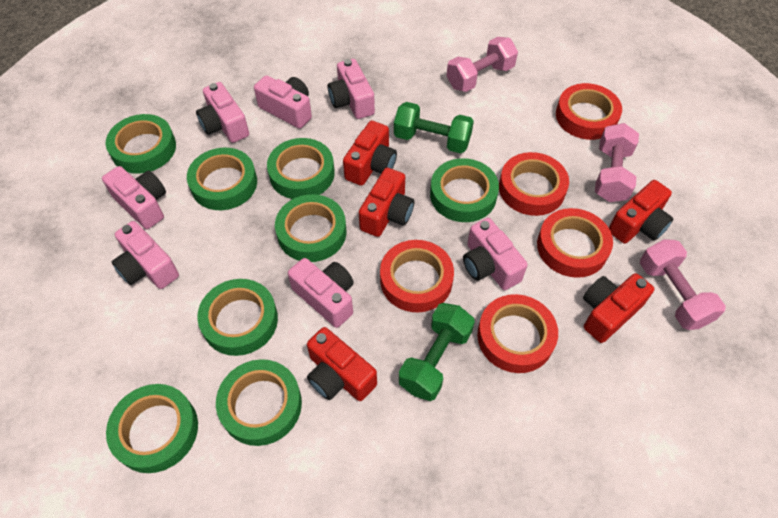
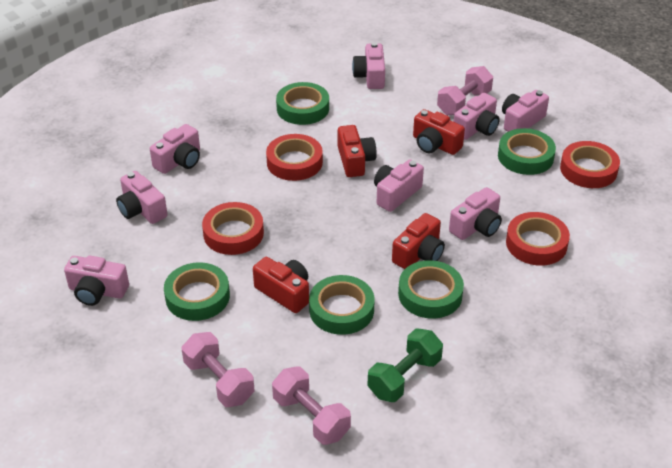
green dumbbell: [394,102,474,154] [399,303,475,401] = 2 -> [367,329,443,402] = 1
green tape: [106,114,176,174] [106,384,198,473] [187,148,257,210] [197,279,278,356] [216,359,302,446] [267,138,335,199] [275,194,347,262] [430,158,499,222] = 8 -> [164,262,230,321] [276,82,329,125] [309,275,375,335] [398,260,464,319] [498,128,556,175] = 5
pink camera: [102,166,166,229] [112,221,179,289] [196,82,249,143] [254,75,312,129] [288,258,354,328] [328,59,375,119] [463,218,528,290] = 7 -> [64,256,129,306] [116,171,167,224] [150,124,200,174] [352,42,385,89] [374,159,424,212] [449,187,502,240] [454,93,500,140] [502,90,549,132] = 8
red camera: [307,327,377,401] [343,121,397,186] [359,168,414,237] [583,273,654,343] [609,180,673,244] = 5 -> [253,257,309,313] [338,125,377,177] [392,213,445,269] [413,109,465,155] = 4
red tape: [380,240,454,312] [477,294,558,373] [499,152,569,216] [537,208,613,278] [556,83,622,140] = 5 -> [202,202,264,255] [266,134,323,181] [506,212,570,266] [560,141,620,188] = 4

